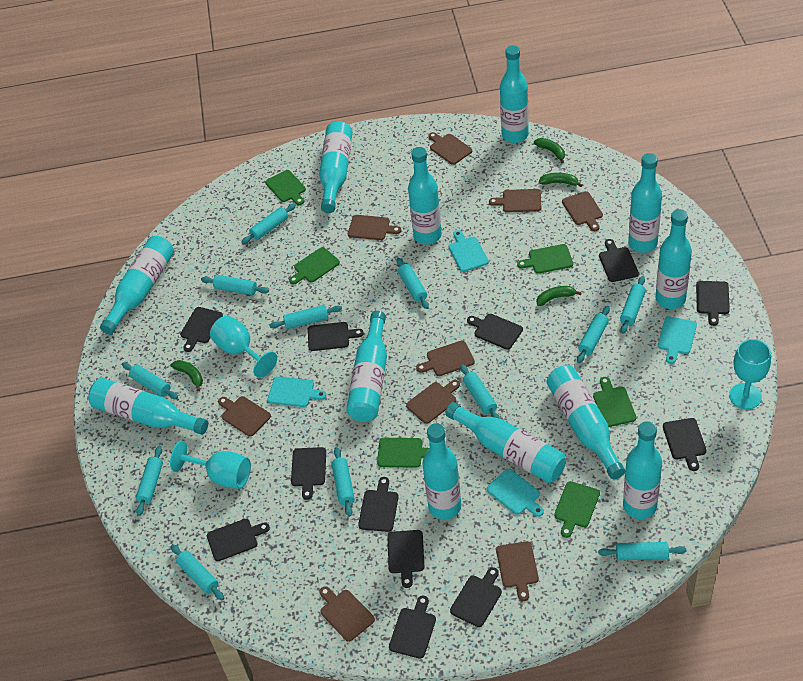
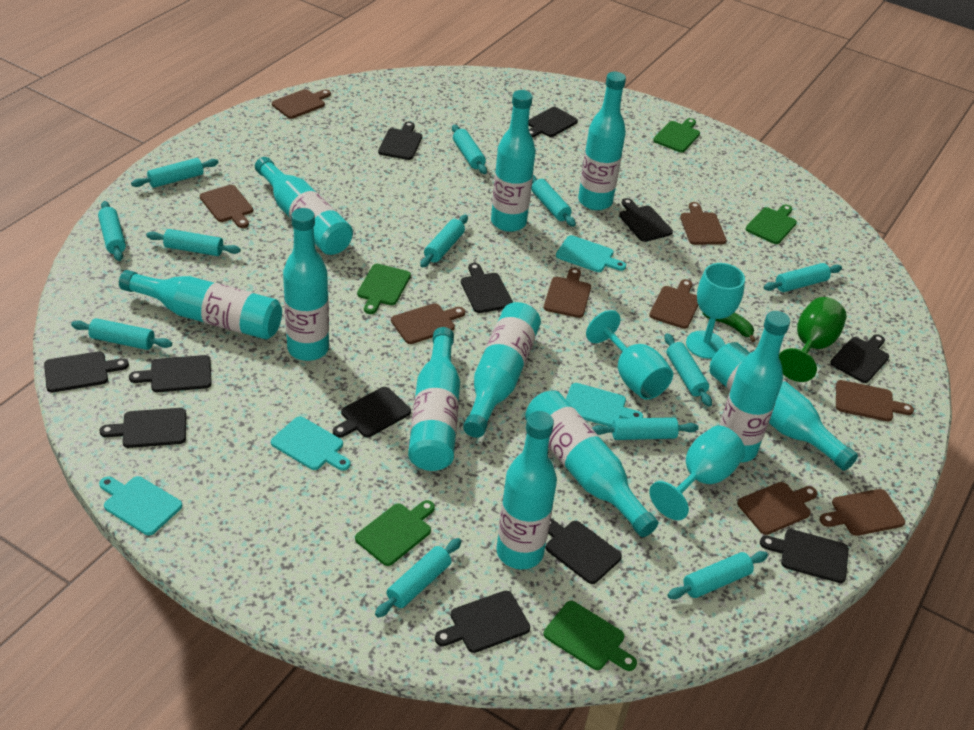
green banana: [170,360,203,391] [534,138,565,163] [537,286,582,306] [539,173,582,187] = 4 -> [703,313,756,342] = 1
green cutting board: [265,170,306,205] [289,247,340,284] [377,438,430,468] [517,244,573,274] [554,481,600,538] [593,377,636,427] = 6 -> [355,500,435,566] [357,264,411,314] [544,601,637,671] [653,118,700,152] [746,204,797,244] = 5
green goblet: none = 0 -> [779,297,846,382] = 1
turquoise bottle: [88,378,208,435] [100,236,174,335] [319,121,353,213] [346,311,387,422] [408,147,442,244] [422,423,461,520] [445,402,566,483] [500,45,529,143] [546,366,625,479] [623,421,662,519] [628,153,662,253] [655,209,692,309] = 12 -> [119,270,282,339] [255,157,353,255] [283,208,329,361] [408,327,460,471] [463,302,541,438] [491,90,536,232] [496,411,557,570] [525,390,658,537] [578,72,626,210] [710,342,858,471] [720,311,790,462] = 11

